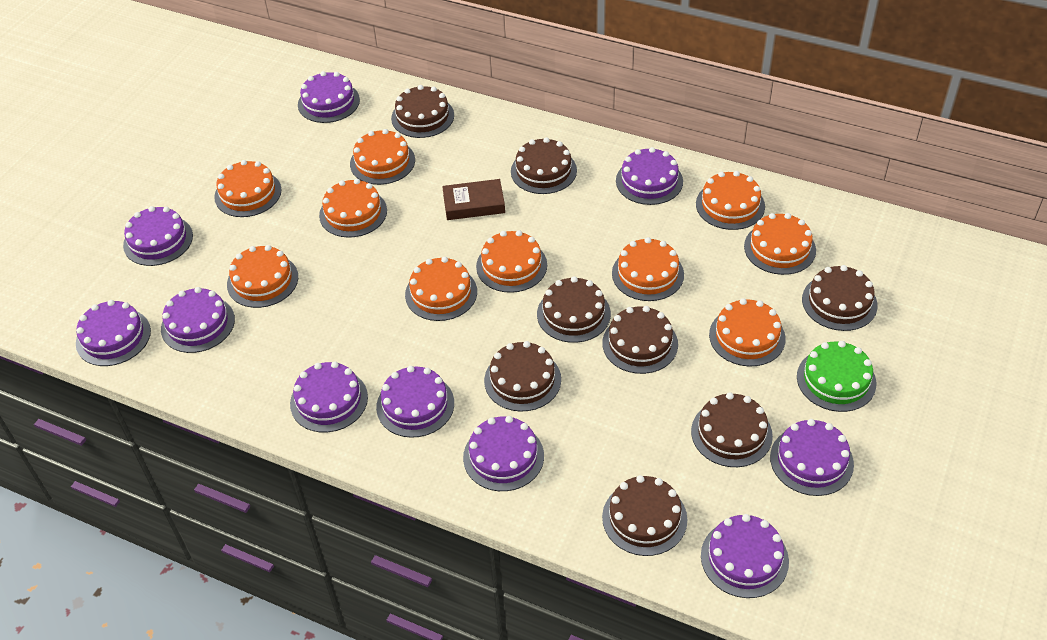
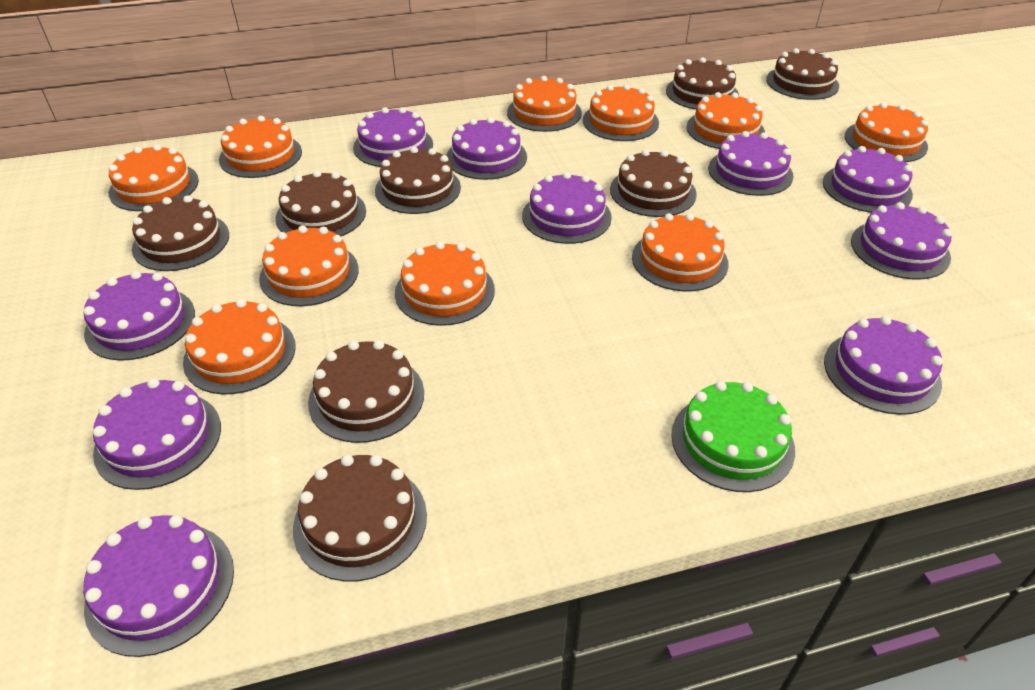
brown book: [442,179,505,220] = 1 -> none = 0

